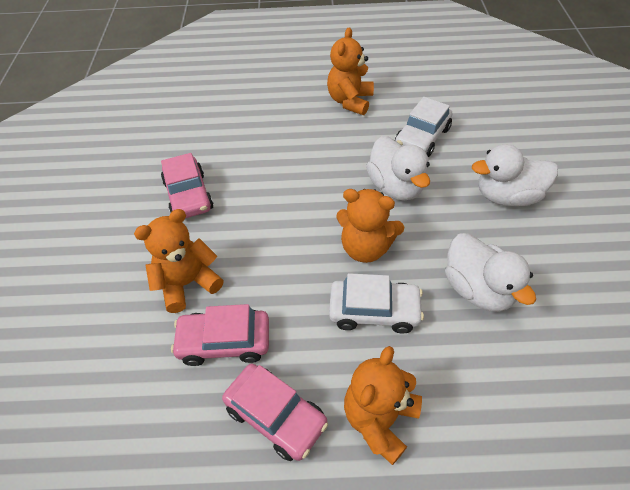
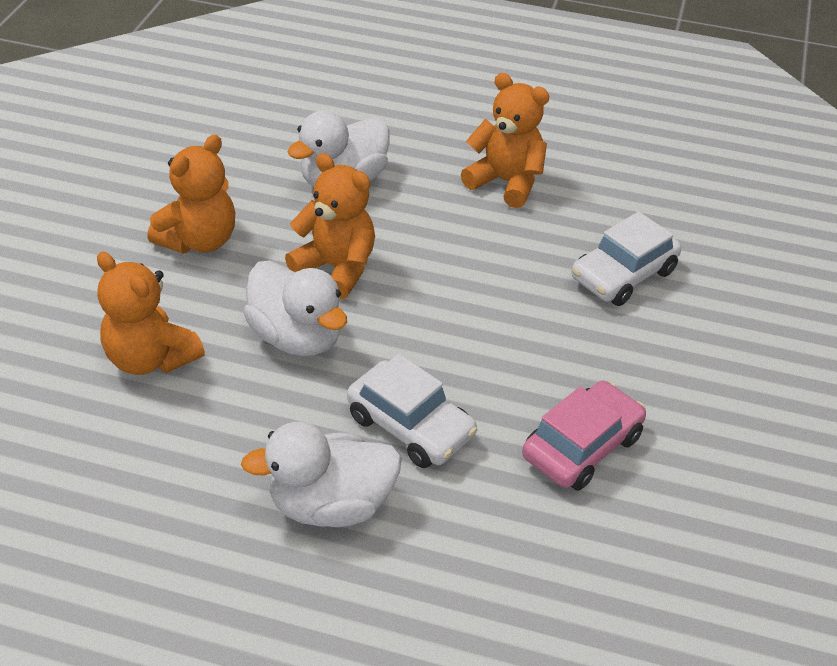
pink car: [161,153,214,218] [171,304,269,366] [222,363,328,461] = 3 -> [522,381,646,491] = 1

